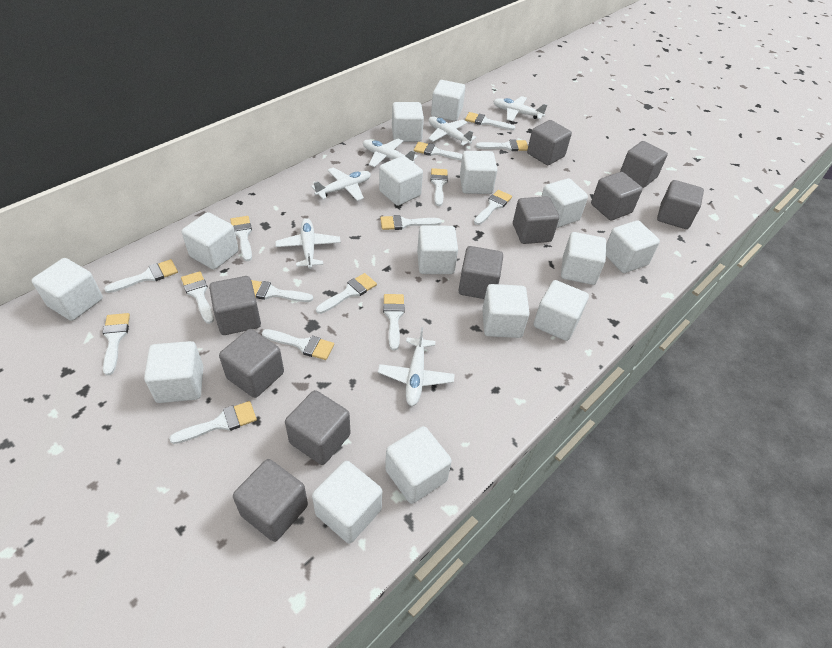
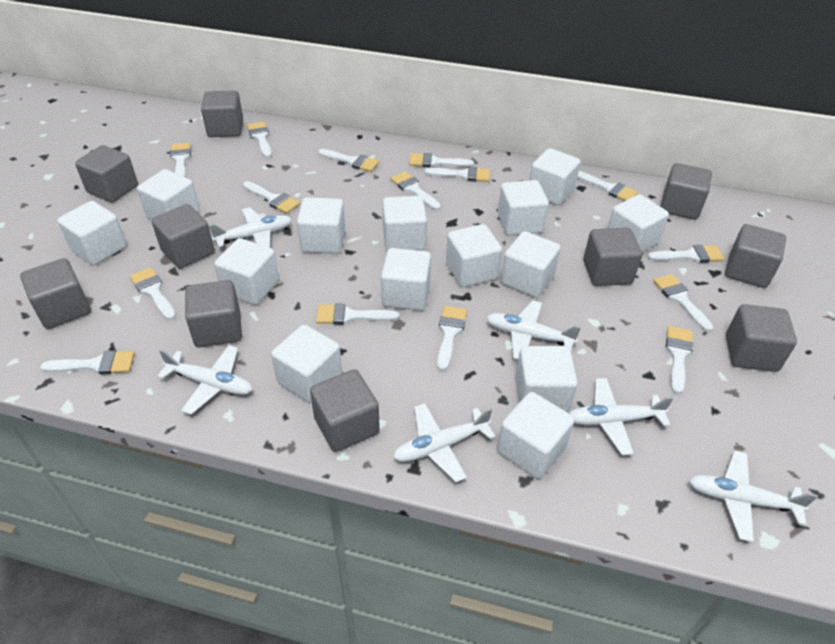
white cube: [32,258,103,321] [144,341,204,403] [182,212,239,270] [312,461,382,543] [379,156,423,206] [385,426,452,504] [392,102,424,142] [417,225,458,274] [431,80,465,121] [460,151,497,194] [482,284,530,338] [533,280,589,341] [541,178,588,228] [561,232,606,285] [606,220,660,273] = 15 -> [57,201,127,265] [137,169,199,220] [214,238,279,305] [271,325,342,403] [297,197,345,254] [381,248,431,311] [382,196,427,251] [446,224,502,287] [497,392,575,479] [498,180,549,236] [501,231,561,298] [515,346,578,413] [529,148,581,205] [607,194,669,252] = 14

